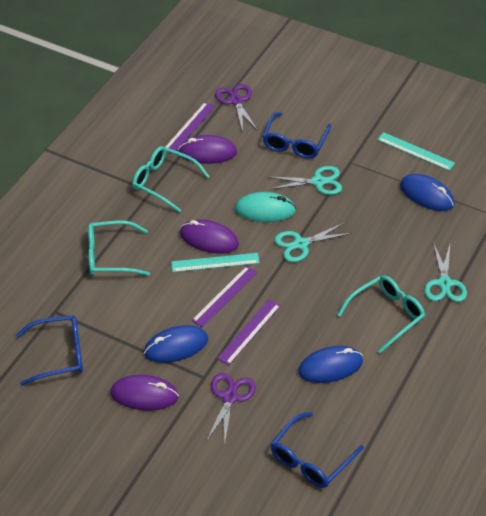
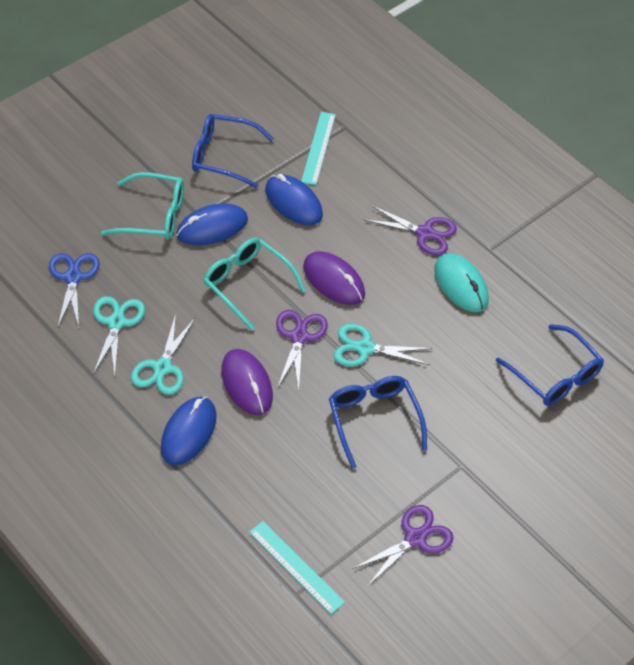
blue scissors: none = 0 -> [49,253,99,327] = 1
purple mouse: [110,375,179,411] [178,135,237,164] [180,219,239,254] = 3 -> [221,349,273,415] [303,251,365,305] = 2
purple ruler: [165,102,215,154] [192,266,258,328] [217,299,281,365] = 3 -> none = 0
purple scissors: [206,373,256,444] [215,84,258,132] = 2 -> [276,310,328,391] [352,505,454,587] [363,205,457,255] = 3
turquoise glasses: [88,220,150,276] [132,146,210,213] [337,275,425,353] = 3 -> [101,172,184,240] [203,238,306,331] = 2

